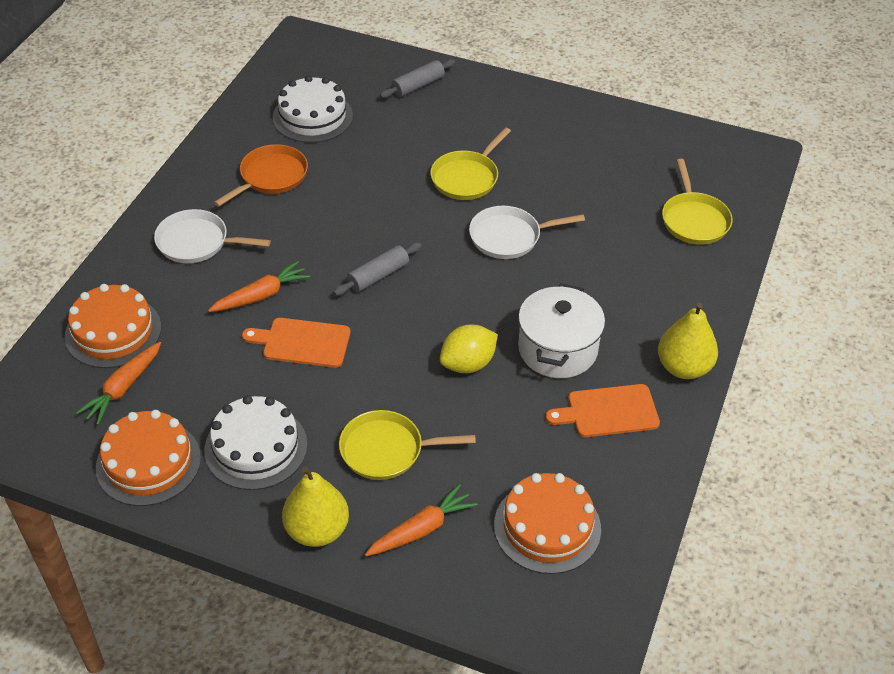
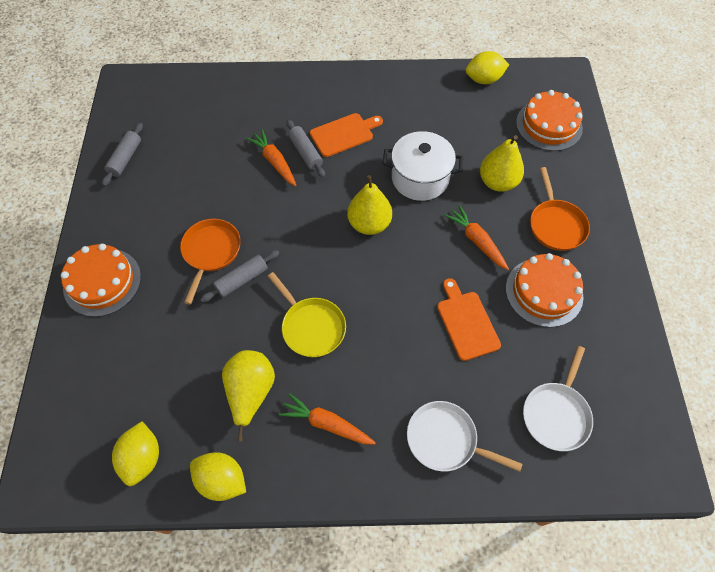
grey rolling pin: [333,243,422,296] [380,59,455,98] = 2 -> [102,123,143,186] [200,250,279,303] [286,120,325,178] = 3
orange pan: [214,144,308,207] = 1 -> [180,219,241,304] [530,167,590,251] = 2
white cake: [204,395,307,490] [272,75,353,143] = 2 -> none = 0
yellow lemon: [440,325,498,373] = 1 -> [112,421,159,486] [190,452,246,501] [466,51,509,84] = 3
yellow pan: [339,410,476,480] [430,127,511,200] [662,159,733,245] = 3 -> [268,272,346,357] = 1
yellow pear: [282,467,349,547] [658,303,718,379] = 2 -> [222,350,275,441] [347,175,392,235] [480,135,524,192] = 3

